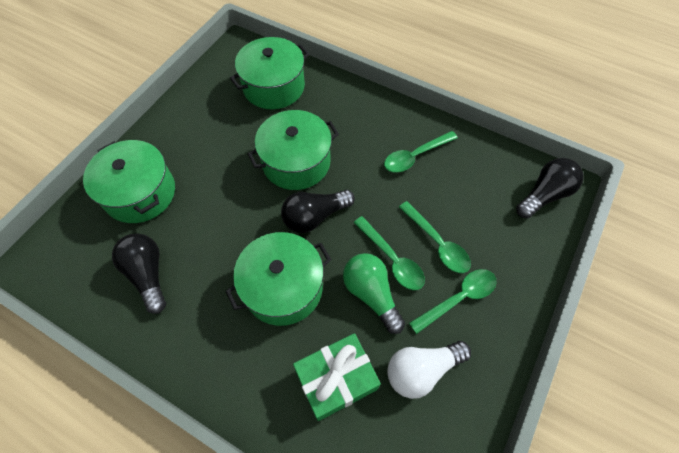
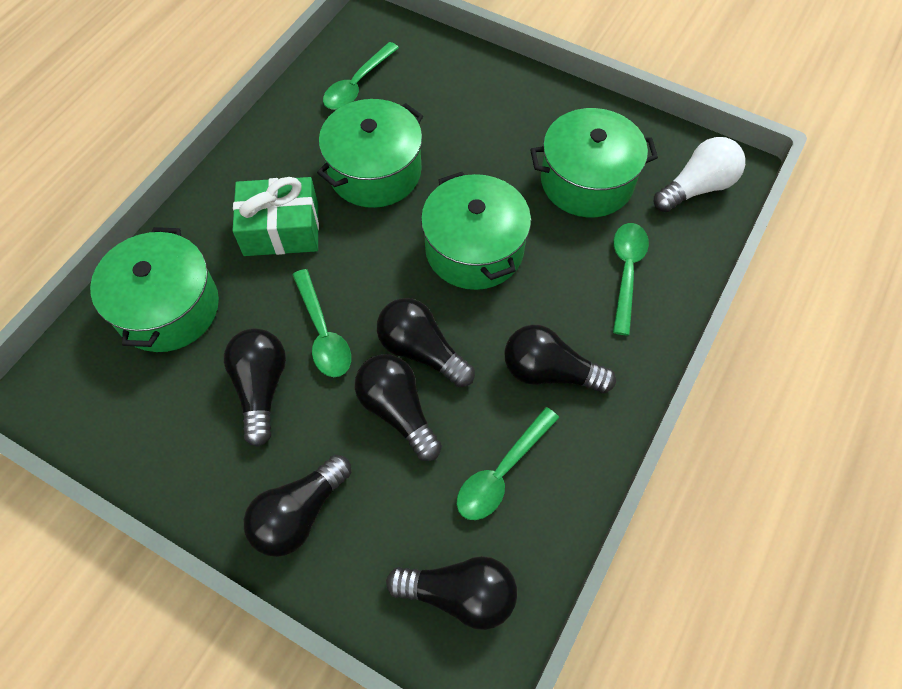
black light bulb: [112,233,166,314] [281,190,355,233] [516,158,584,219] = 3 -> [224,328,286,447] [244,455,351,557] [355,354,442,461] [377,298,475,388] [386,556,517,630] [504,325,616,393] = 6
green light bulb: [343,253,405,334] = 1 -> none = 0

